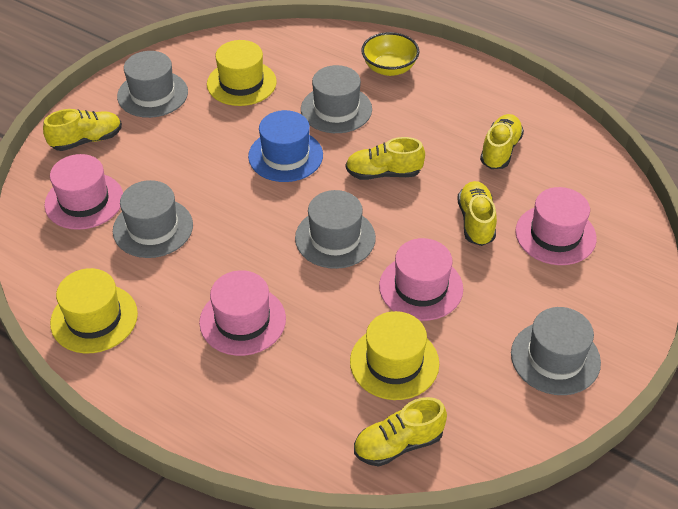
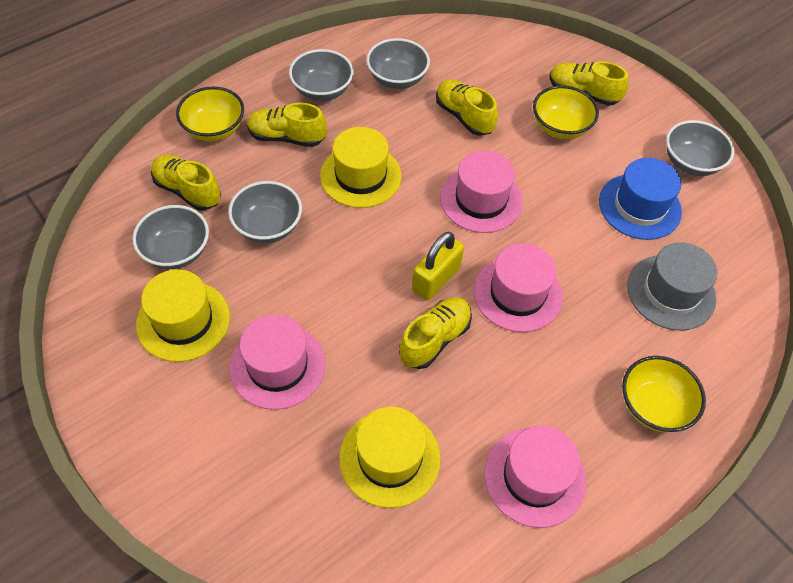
grey bowl: none = 0 -> [132,205,209,269] [228,181,302,243] [289,49,354,101] [366,38,430,89] [666,120,734,176] = 5
grey hat: [113,180,193,258] [117,51,188,118] [295,190,376,269] [301,65,372,133] [511,307,601,395] = 5 -> [627,242,717,331] = 1
yellow bowl: [361,32,420,76] = 1 -> [176,87,244,142] [533,85,599,139] [622,356,706,432] = 3
yellow padlock: none = 0 -> [412,232,464,301] = 1

